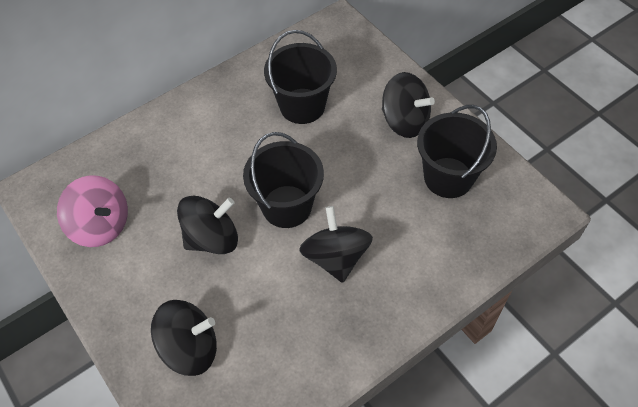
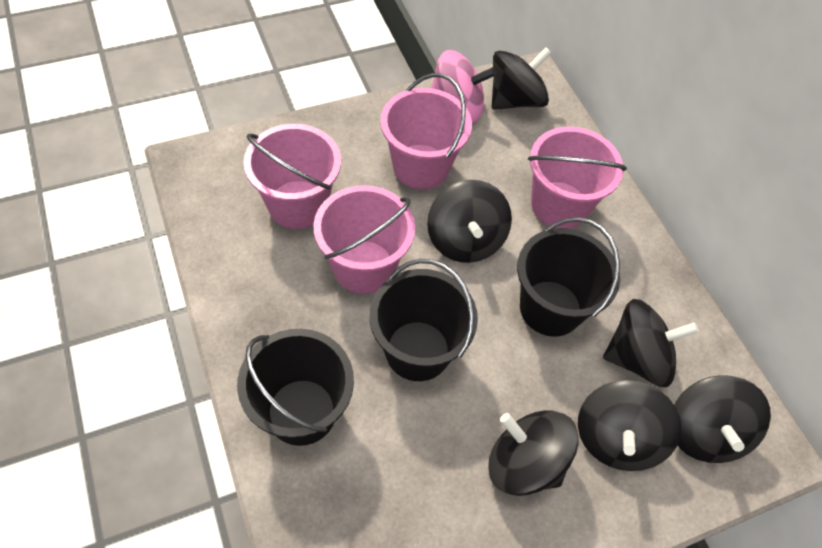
black spinning top: [151,300,217,376] [177,196,238,254] [299,206,373,283] [382,72,435,138] = 4 -> [427,180,512,263] [488,410,579,496] [492,47,552,109] [578,380,681,471] [603,299,699,387] [674,375,771,463] = 6
pink bucket: none = 0 -> [243,124,341,229] [314,185,415,294] [380,73,472,189] [528,127,627,228] = 4

